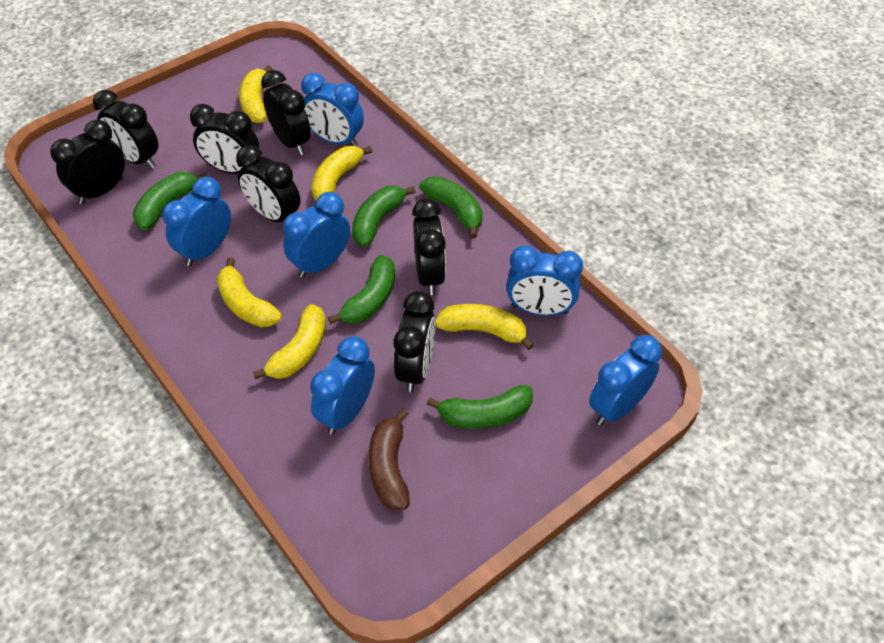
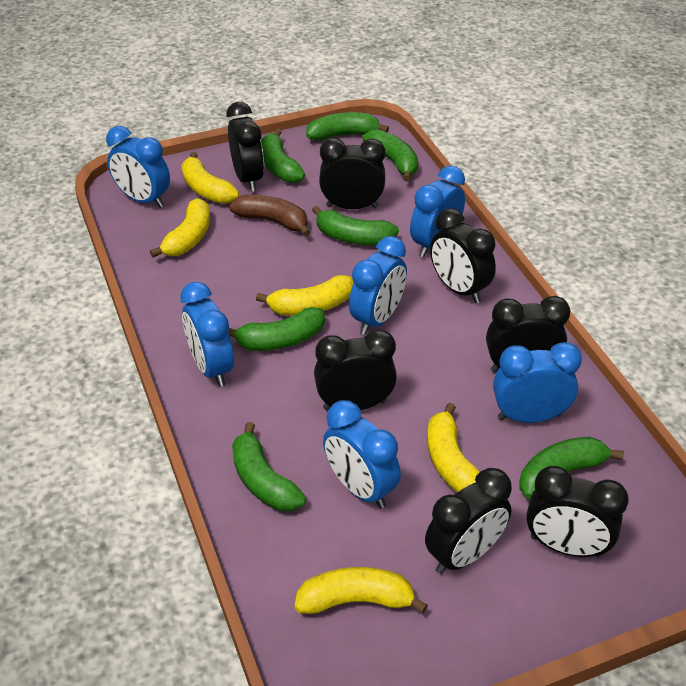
green banana: [133,172,207,230] [328,255,395,324] [352,186,416,247] [419,176,483,238] [427,385,533,429] = 5 -> [228,307,325,351] [232,422,306,511] [261,129,305,183] [306,112,389,141] [312,206,399,245] [363,129,418,182] [519,437,624,499] = 7

